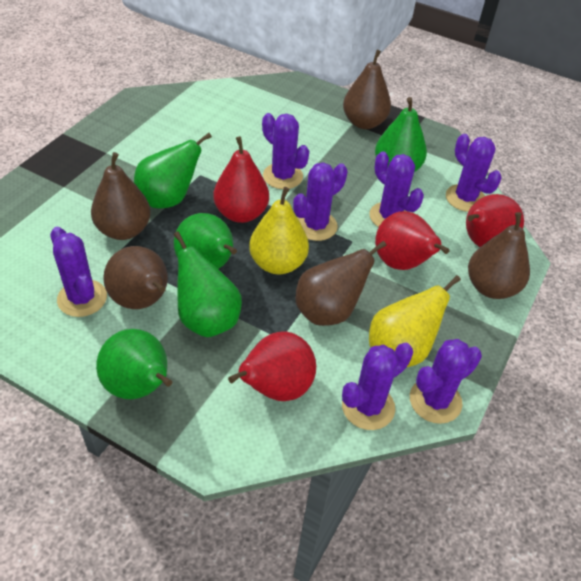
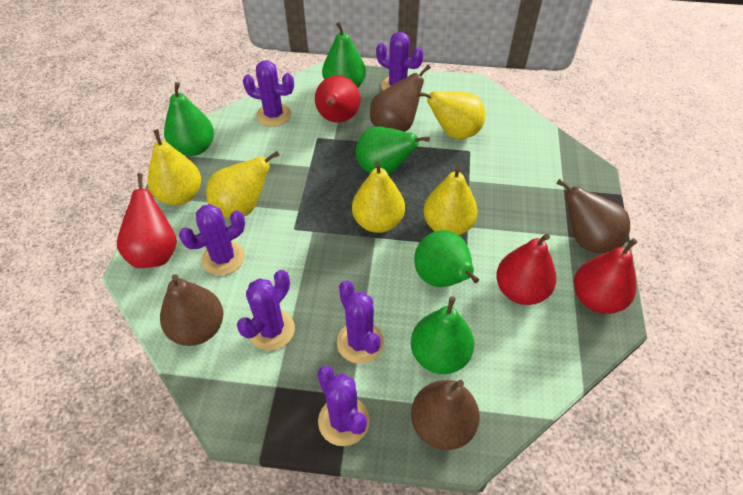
brown pear: [91,152,151,240] [103,246,168,309] [295,241,387,326] [343,50,391,129] [468,212,530,299] = 5 -> [160,274,223,346] [370,65,431,132] [411,380,480,450] [557,179,630,253] = 4
purple cactus: [50,227,107,317] [262,113,309,189] [293,162,348,241] [342,343,413,430] [369,152,424,227] [410,339,482,424] [446,134,502,212] = 7 -> [179,204,245,275] [237,270,295,350] [243,60,294,127] [318,366,370,446] [337,280,384,364] [376,32,424,90] = 6
yellow pear: [249,187,309,275] [369,275,461,367] = 2 -> [148,129,201,205] [206,151,279,218] [352,162,405,233] [417,91,485,139] [423,166,478,235] = 5

